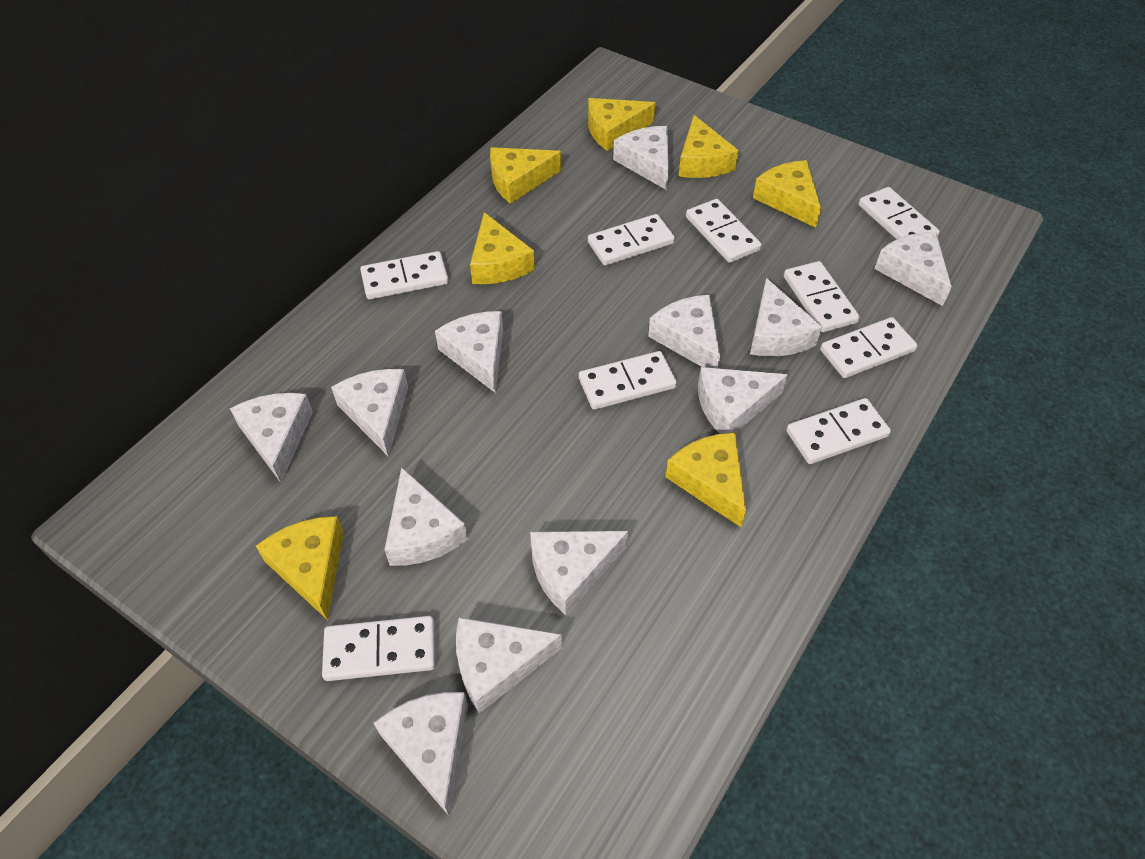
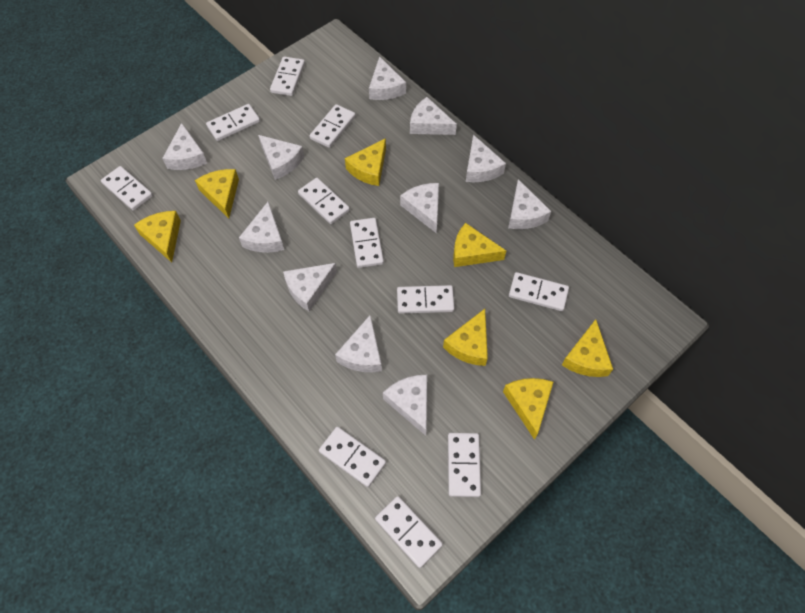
white cheese: [230,393,313,483] [331,369,408,456] [374,692,468,816] [384,467,468,566] [435,311,503,393] [456,617,562,713] [530,531,628,615] [613,126,669,190] [648,295,720,368] [698,367,788,434] [750,278,822,356] [874,232,952,306] = 12 -> [162,123,207,170] [239,202,284,253] [258,135,304,180] [283,263,337,311] [335,315,382,372] [369,56,406,100] [383,375,427,436] [400,183,439,233] [410,97,457,135] [466,135,506,182] [508,179,551,229] = 11
white domino: [322,616,435,681] [360,251,449,300] [579,351,677,410] [588,214,675,266] [686,199,762,263] [784,261,860,332] [786,398,891,464] [820,317,917,378] [859,187,940,240] = 9 -> [101,166,153,211] [206,104,260,141] [270,56,305,96] [298,178,350,224] [310,104,355,148] [319,427,386,487] [350,218,384,268] [375,496,443,568] [397,285,454,314] [448,433,481,497] [509,272,569,311] = 11

